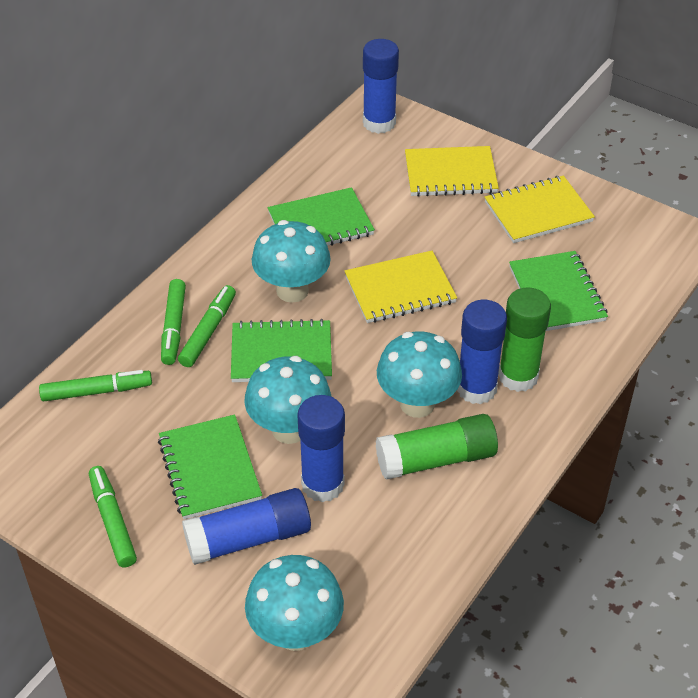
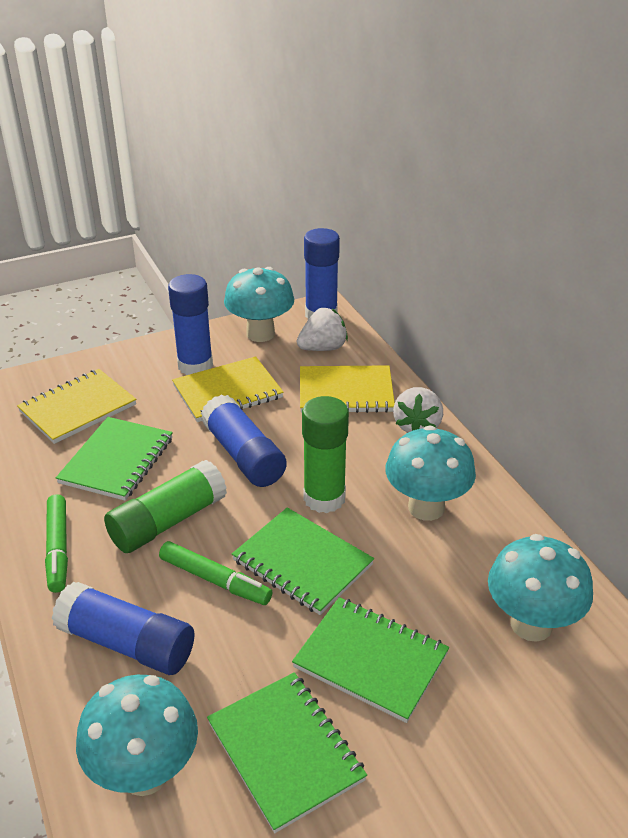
green marker: [39,370,152,402] [89,466,137,567] [161,279,186,365] [178,285,236,367] = 4 -> [45,494,68,593] [159,541,272,605] = 2
white strawberry: none = 0 -> [297,308,348,351] [393,387,443,433] = 2

